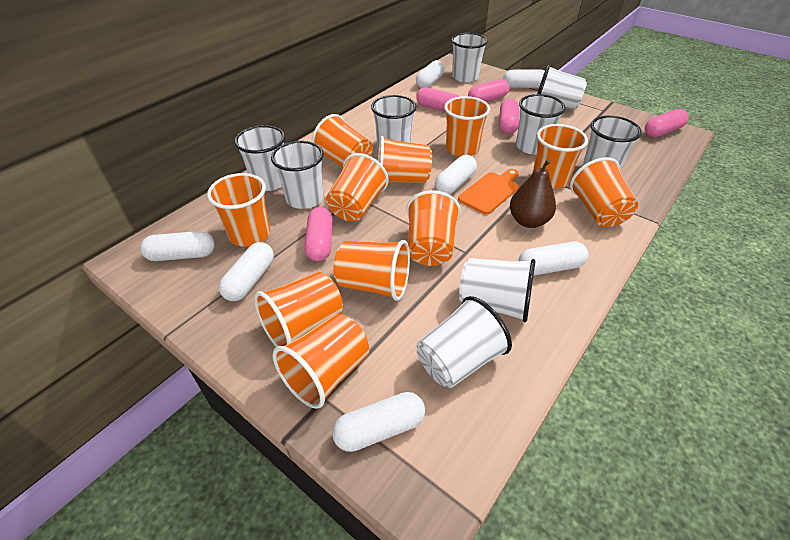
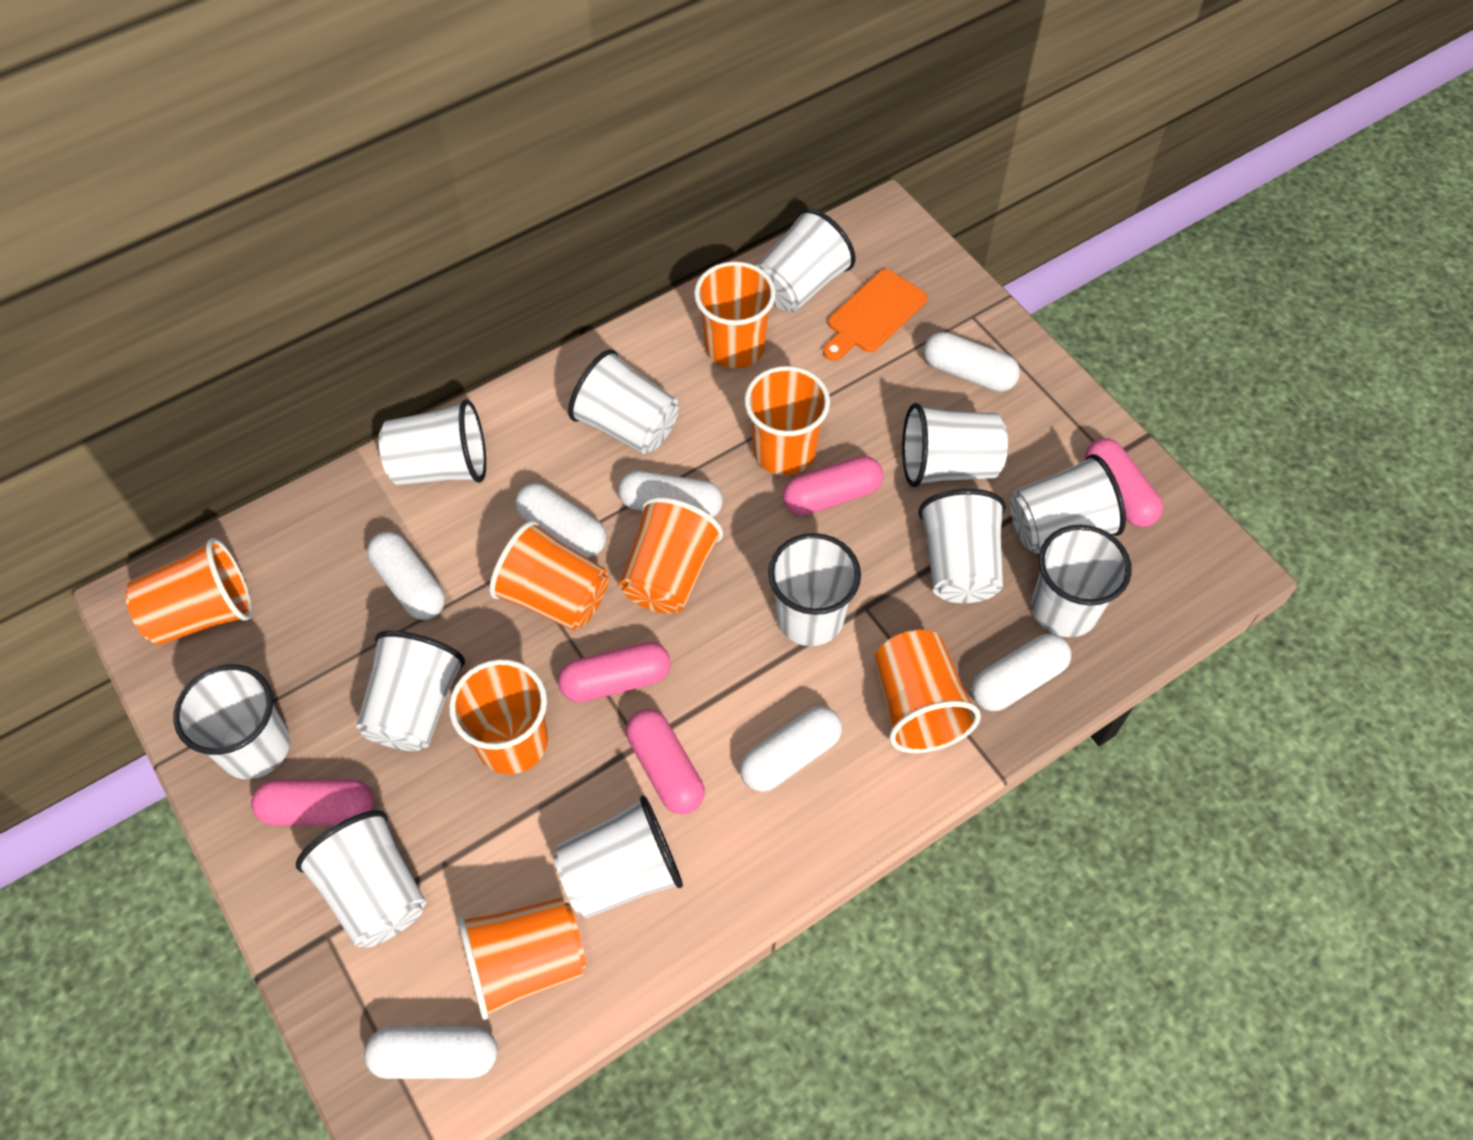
brown pear: [510,159,556,228] = 1 -> none = 0
orange cup: [207,173,270,247] [254,272,343,347] [273,314,369,409] [312,114,373,167] [326,153,389,222] [333,240,410,301] [378,136,432,183] [407,190,461,266] [444,96,490,157] [532,124,588,189] [570,157,638,227] = 11 -> [125,538,252,645] [449,659,548,774] [457,898,586,1020] [489,520,609,631] [619,497,723,614] [694,261,776,368] [744,366,830,475] [874,630,981,753] = 8
white cup: [234,125,285,191] [271,141,324,209] [371,95,417,150] [417,296,512,388] [451,33,488,83] [459,258,535,322] [516,94,566,155] [537,65,587,110] [583,116,642,171] = 9 -> [174,664,290,779] [296,810,426,948] [356,631,465,751] [379,399,486,485] [553,795,683,918] [568,349,679,454] [756,208,855,312] [768,533,861,646] [902,403,1008,487] [918,489,1006,603] [1010,454,1126,554] [1032,524,1132,637] = 12

